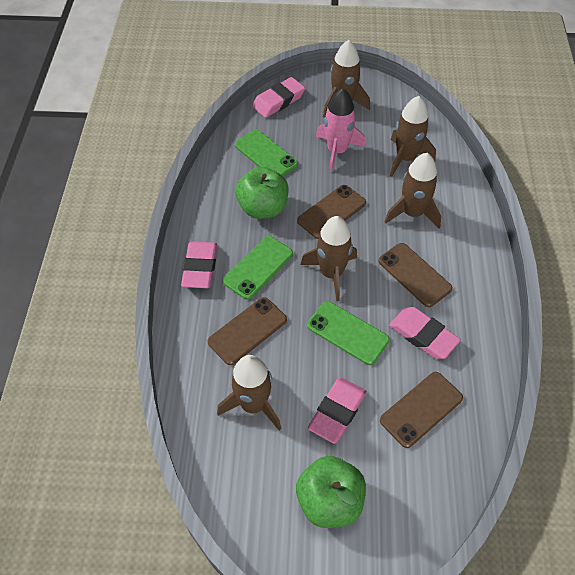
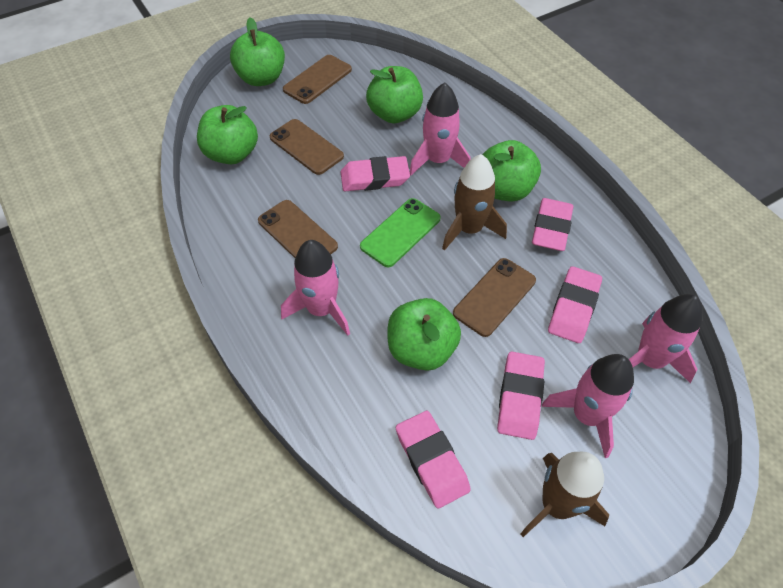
brown rocket: [217,355,281,430] [300,216,357,301] [323,40,370,117] [384,153,441,229] [390,96,436,177] = 5 -> [442,154,507,251] [521,452,609,537] = 2
green apple: [235,167,289,219] [296,456,366,528] = 2 -> [197,105,258,164] [230,17,285,86] [366,66,423,123] [387,298,461,371] [482,140,541,201] = 5
green phone: [223,236,293,300] [235,130,298,176] [307,301,390,365] = 3 -> [360,198,441,267] = 1
pink eraser: [181,242,217,288] [252,77,305,118] [308,378,367,444] [389,307,461,359] = 4 -> [341,156,410,191] [396,411,471,509] [497,352,545,440] [532,198,574,251] [548,266,602,343] = 5
pink rocket: [316,88,365,172] = 1 -> [281,240,350,336] [410,82,471,175] [542,354,634,458] [629,294,703,384] = 4

